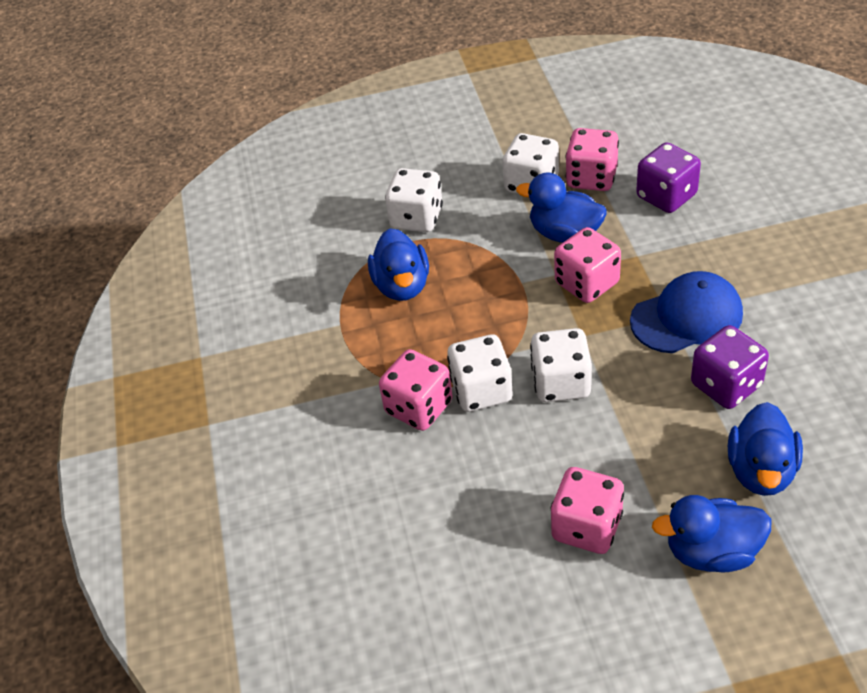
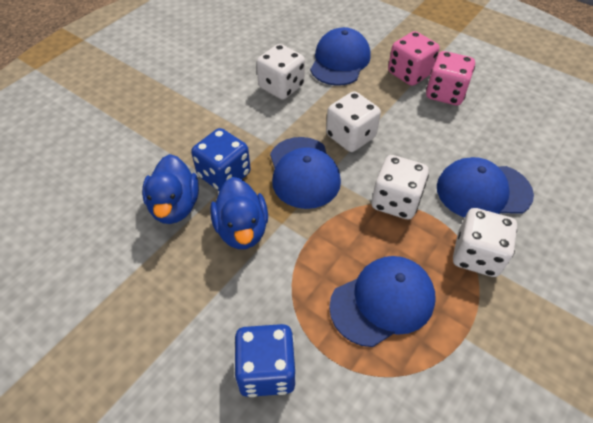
blue cap: [630,271,743,353] = 1 -> [270,137,341,209] [310,27,371,86] [329,256,435,347] [437,157,534,217] = 4
blue dice: none = 0 -> [191,128,251,191] [234,324,296,397] = 2
blue duck: [368,228,429,301] [516,172,607,243] [652,495,771,573] [728,402,803,496] = 4 -> [142,154,199,224] [210,177,268,249] = 2
pink dice: [379,349,452,431] [551,467,624,554] [554,227,621,303] [565,128,619,191] = 4 -> [388,31,440,86] [426,51,475,106] = 2
purple dice: [636,142,701,213] [691,325,769,409] = 2 -> none = 0

